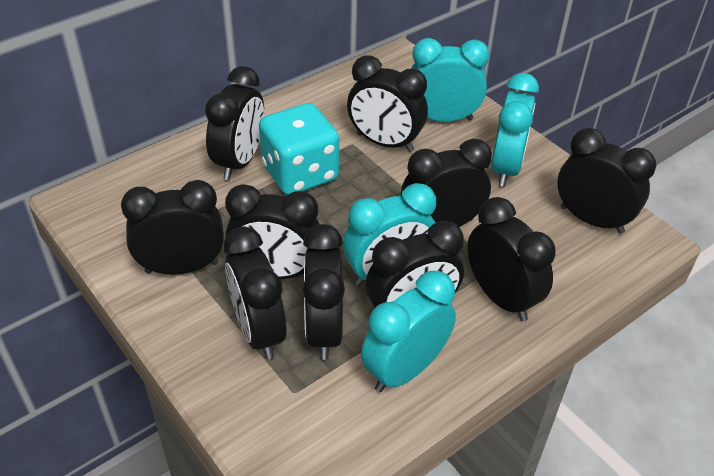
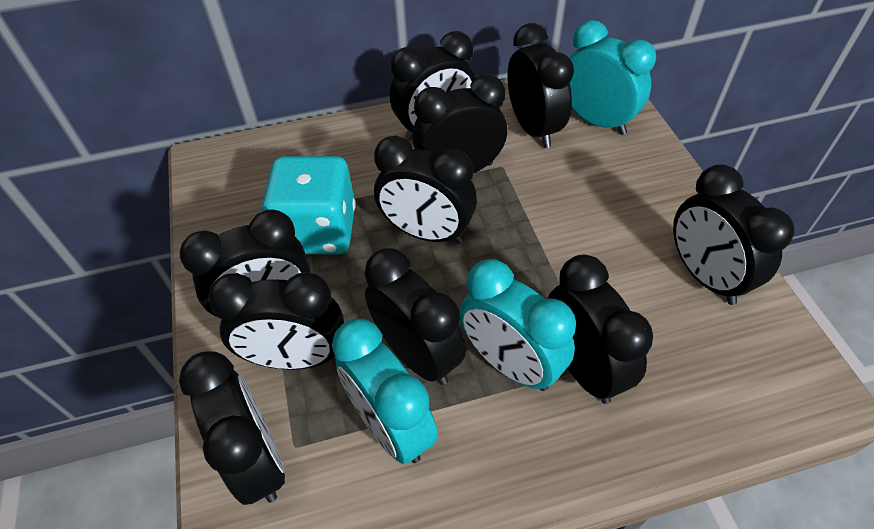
turquoise clock: [343,183,436,286] [361,271,456,392] [411,38,489,122] [491,73,539,187] = 4 -> [332,319,438,464] [460,259,576,391] [569,20,656,135] = 3

